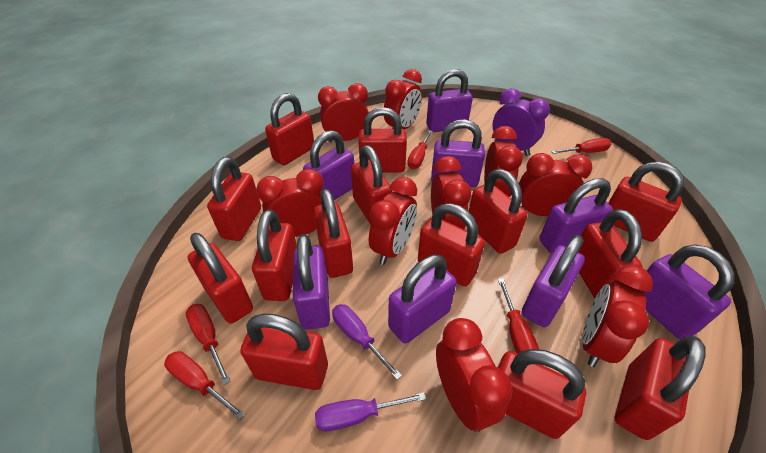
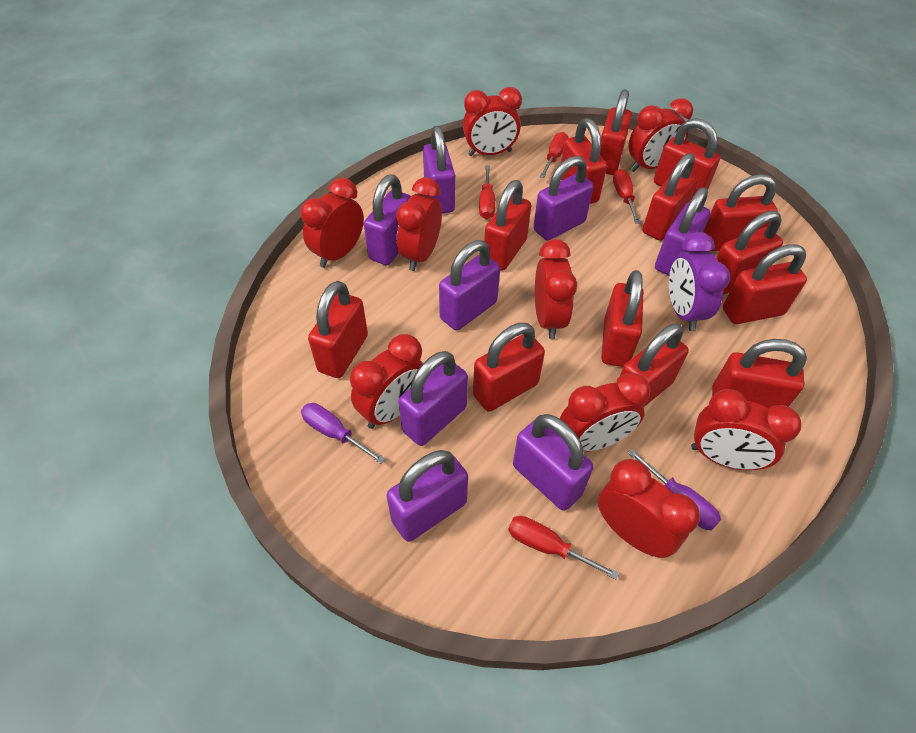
red padlock: [188,233,253,323] [207,157,261,241] [240,314,328,390] [252,209,297,301] [265,93,314,165] [314,189,353,278] [351,145,392,225] [358,107,407,172] [418,203,485,287] [469,169,528,254] [498,349,586,439] [578,209,643,298] [608,161,685,242] [615,336,706,440] = 14 -> [308,281,368,378] [473,323,545,412] [484,180,531,271] [561,118,607,204] [600,90,632,175] [601,270,643,367] [620,323,689,407] [642,153,698,241] [654,118,720,199] [703,174,778,251] [712,339,807,408] [716,211,783,294] [723,244,807,324] = 13
red screwdriver: [164,351,245,420] [186,304,231,385] [407,130,433,169] [498,278,539,354] [551,138,611,154] = 5 -> [479,166,495,219] [508,516,619,580] [539,132,569,178] [613,169,641,224] = 4

